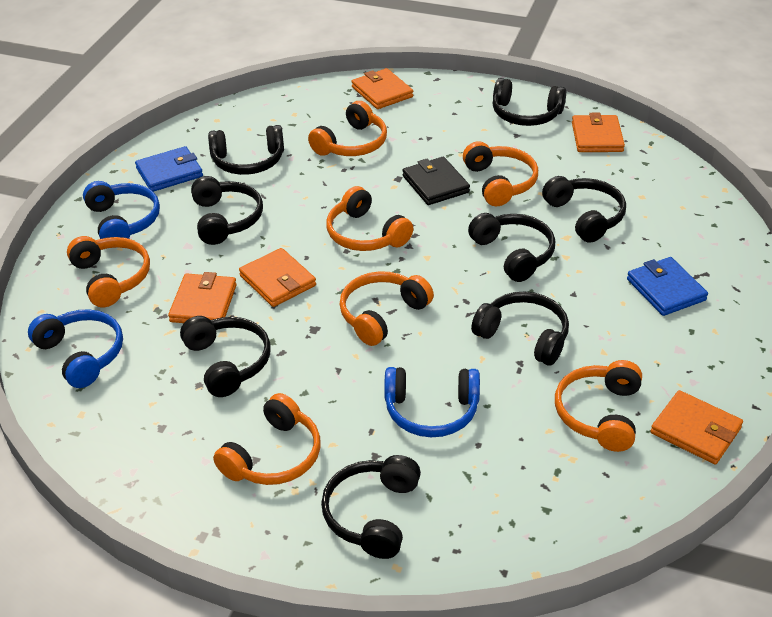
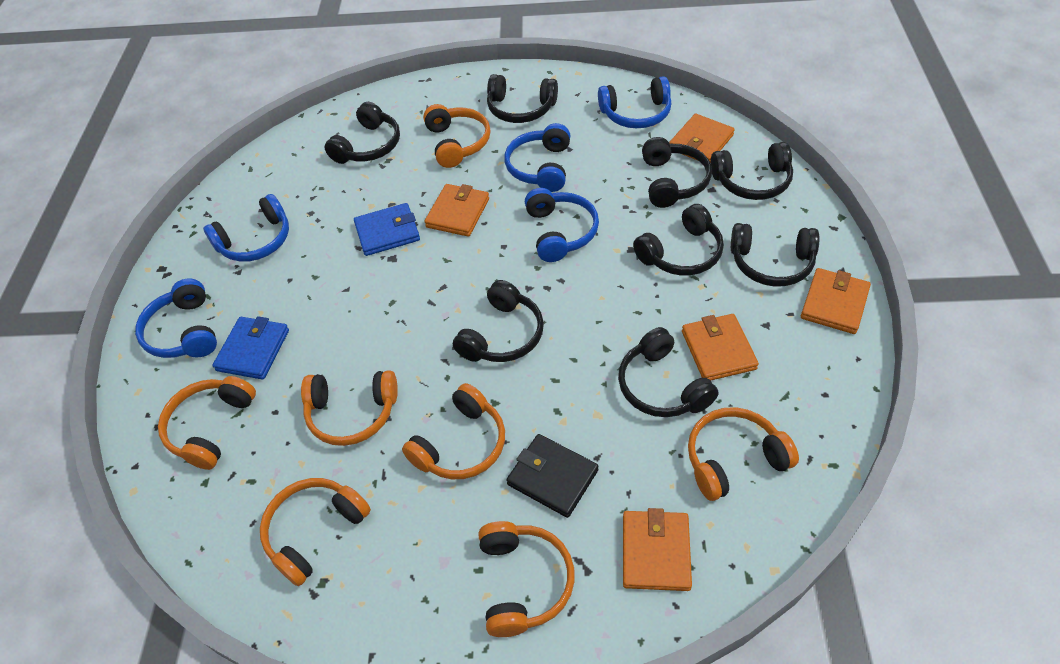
blue headphones: [28,309,123,388] [83,181,160,239] [384,367,480,437] = 3 -> [135,278,217,358] [203,194,289,262] [505,123,571,192] [525,188,599,262] [598,76,671,128] = 5

